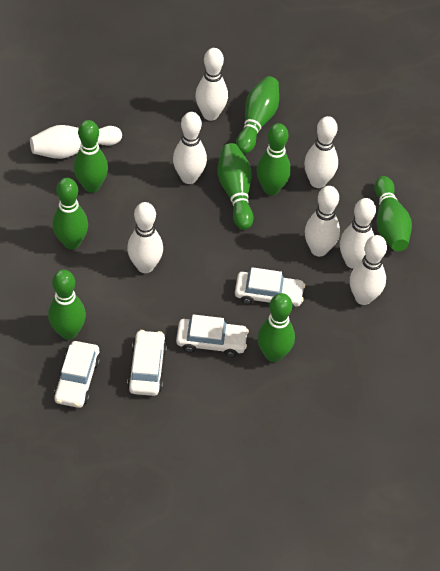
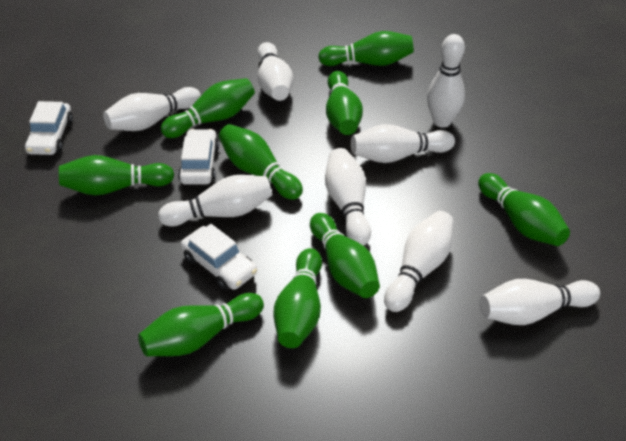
green bowling pin: [48,269,86,340] [52,178,88,250] [74,120,108,193] [218,143,254,230] [236,76,279,154] [257,123,291,195] [257,293,295,362] [374,176,412,251] = 8 -> [59,155,174,195] [138,293,264,356] [161,78,255,138] [219,124,303,200] [274,248,322,348] [310,213,380,298] [318,31,414,66] [326,71,363,135] [478,173,570,246] = 9
white car: [54,341,101,408] [127,330,167,396] [176,314,249,357] [235,267,305,309] = 4 -> [25,101,73,155] [178,129,219,184] [181,224,257,290] = 3

